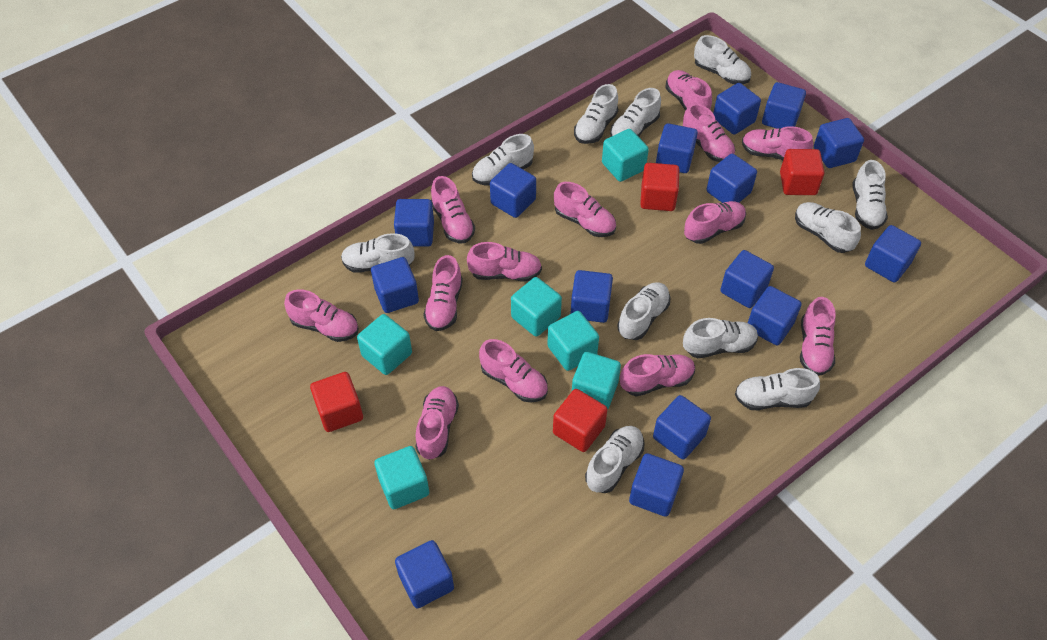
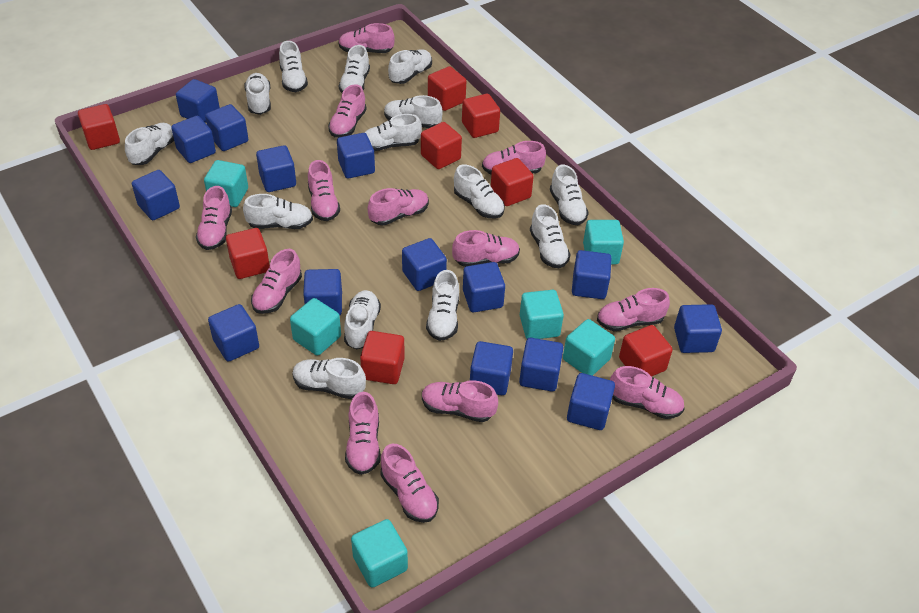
red cube: [310,372,363,432] [553,389,607,452] [640,163,679,211] [780,149,824,195] = 4 -> [78,104,120,150] [226,228,270,279] [360,331,405,384] [421,122,462,169] [428,66,466,111] [462,94,500,138] [491,158,534,206] [619,325,673,377] = 8
white shoe: [341,233,414,273] [472,134,534,186] [574,84,618,144] [585,426,645,493] [610,88,661,137] [617,282,670,340] [683,318,758,359] [694,35,751,84] [735,368,820,410] [795,202,861,253] [852,160,888,230] = 11 -> [125,123,174,165] [243,194,313,229] [244,73,271,115] [279,41,308,92] [293,358,366,399] [339,45,370,93] [344,290,381,350] [364,114,422,151] [384,95,442,128] [388,49,432,84] [426,270,459,341] [454,165,505,219] [530,204,571,268] [550,165,589,225] = 14

